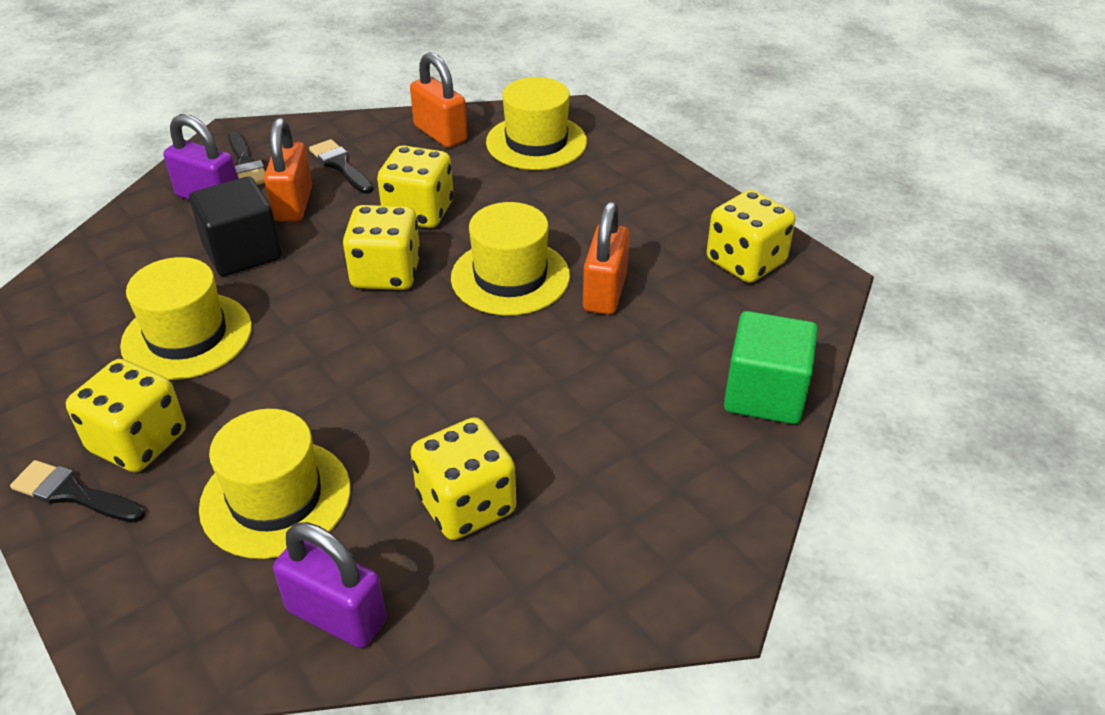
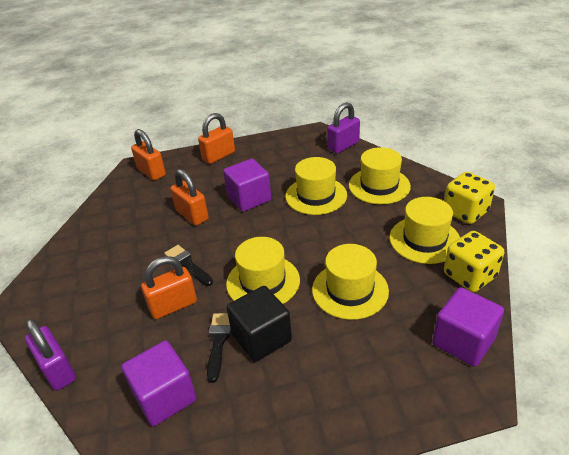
black brush: [10,460,145,522] [228,131,265,185] [309,139,373,194] = 3 -> [164,245,213,286] [207,313,231,383] = 2
green cube: [724,311,818,424] = 1 -> none = 0
orange padlock: [264,118,312,221] [410,52,468,148] [583,202,630,315] = 3 -> [131,129,166,181] [141,256,197,319] [170,169,209,226] [198,113,235,164] = 4
purple cube: none = 0 -> [121,340,197,426] [223,159,271,212] [432,287,504,367] = 3
yellow dice: [66,359,186,472] [343,205,421,290] [377,145,453,228] [411,417,517,540] [707,190,795,283] = 5 -> [444,172,495,224] [444,231,504,292] = 2
yellow hat: [120,257,252,380] [199,409,351,559] [451,202,570,316] [486,77,587,170] = 4 -> [226,237,300,304] [285,157,347,215] [312,244,389,320] [349,147,411,204] [389,197,460,264] = 5

